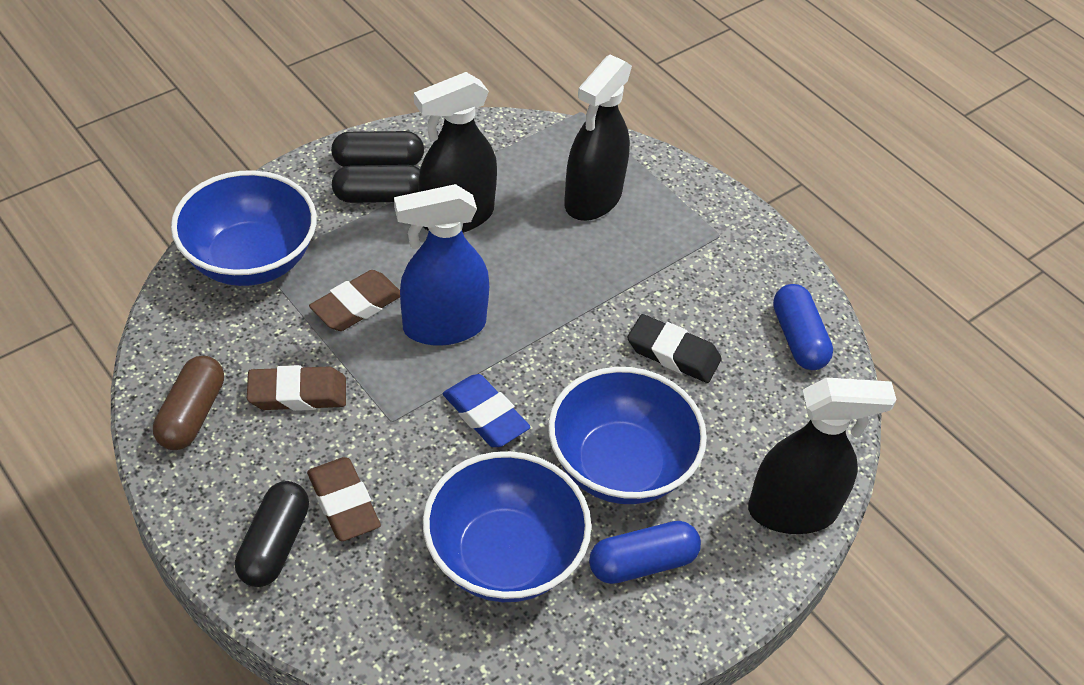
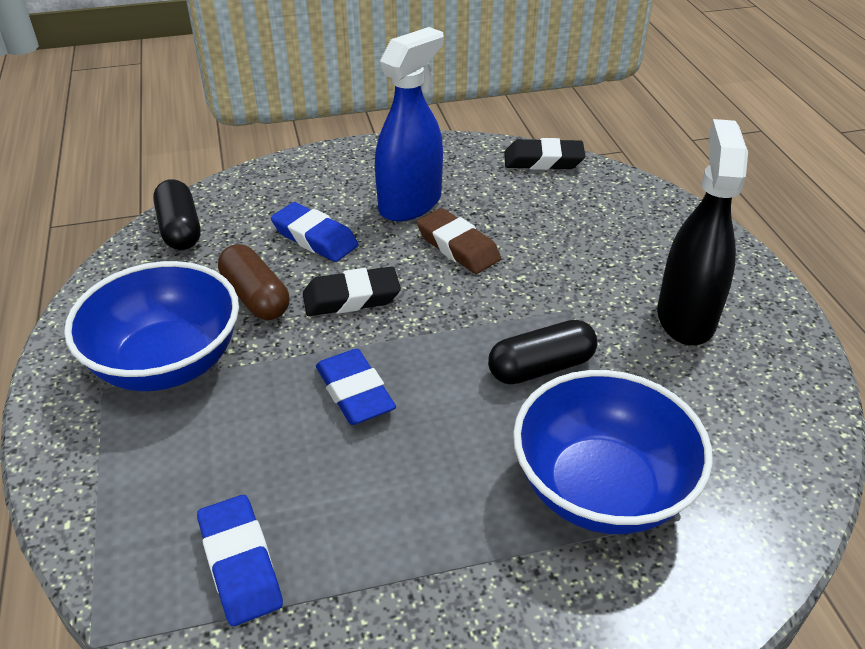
black capsule: [235,481,309,587] [331,131,424,167] [332,165,420,203] = 3 -> [153,179,201,250] [488,320,598,384] = 2
black eraser: [627,314,722,383] = 1 -> [303,266,401,316] [504,138,585,170] = 2
black spray bottle: [414,72,497,233] [564,55,632,221] [748,377,897,534] = 3 -> [657,119,748,345] = 1
blue bowl: [171,170,317,286] [423,451,592,602] [548,367,707,504] = 3 -> [64,261,239,391] [513,370,713,534] = 2
blue capsule: [589,521,701,584] [773,284,833,370] = 2 -> none = 0
blue eraser: [443,374,530,447] = 1 -> [197,495,283,626] [271,202,358,262] [316,349,396,425] = 3
brown eraser: [247,365,346,411] [307,457,381,541] [309,270,400,331] = 3 -> [417,208,501,274] = 1

